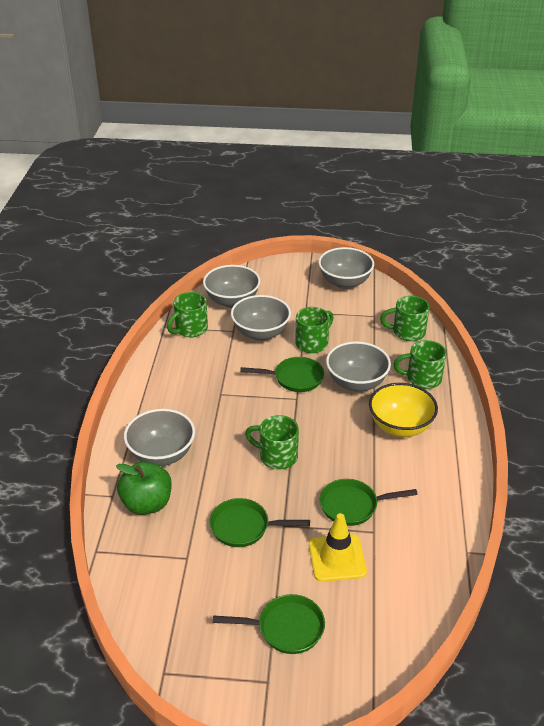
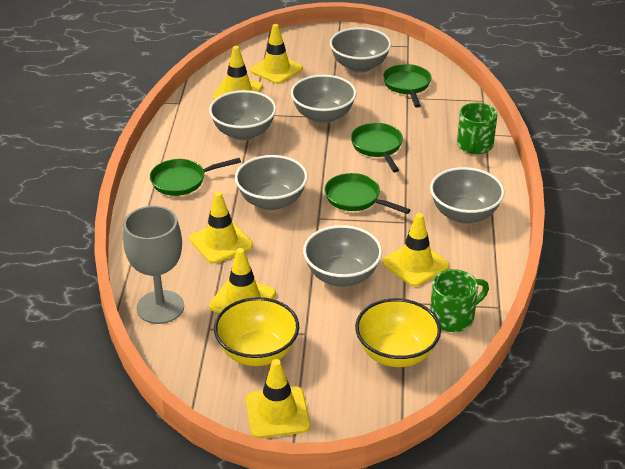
green apple: [116,462,172,515] = 1 -> none = 0
green mug: [167,292,208,337] [245,415,299,470] [295,307,334,353] [380,296,430,341] [393,340,446,389] = 5 -> [430,269,489,332] [457,103,497,154] = 2
grey bowl: [124,409,195,466] [203,265,261,308] [231,295,291,341] [318,247,374,289] [326,342,391,391] = 5 -> [209,90,276,140] [235,155,308,210] [291,75,357,124] [303,225,382,287] [330,27,391,73] [430,167,505,224] = 6
grey goblet: none = 0 -> [123,206,184,324] = 1
yellow bowl: [369,383,438,437] = 1 -> [214,297,299,366] [355,298,441,367] = 2
yellow traffic cone: [309,513,367,582] = 1 -> [190,192,253,264] [209,248,276,313] [213,46,263,100] [246,359,310,438] [250,24,303,84] [383,213,449,287] = 6

